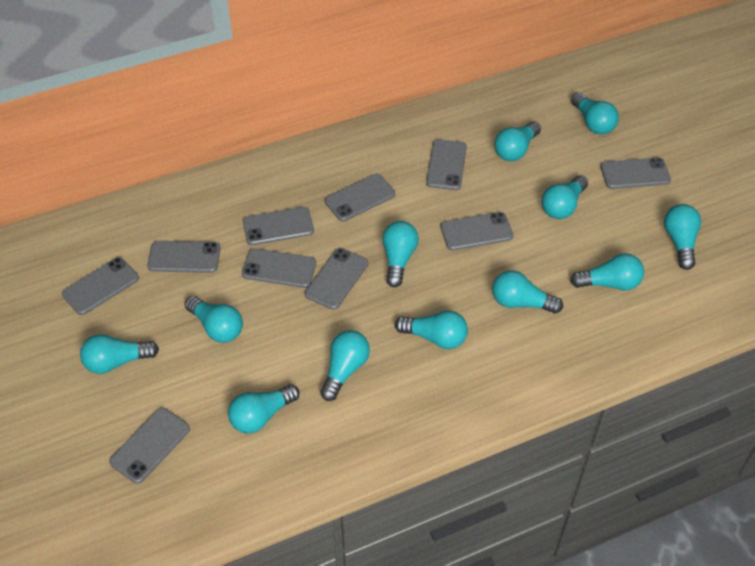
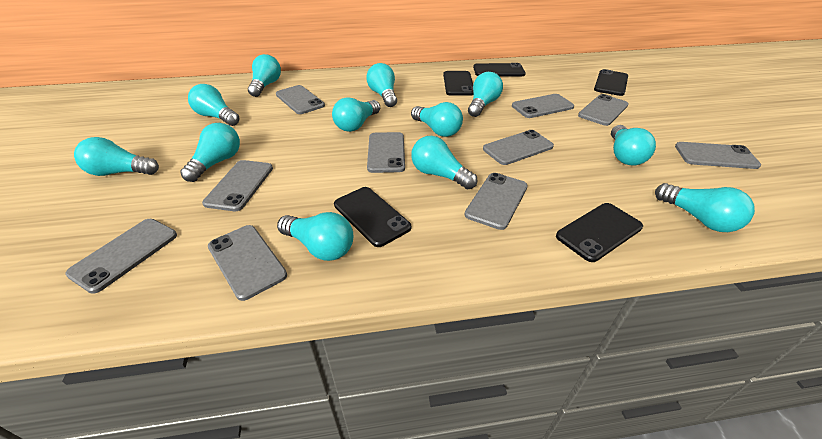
black phone: none = 0 -> [334,187,411,247] [443,71,473,96] [473,63,526,76] [556,203,643,262] [594,69,628,96] = 5

